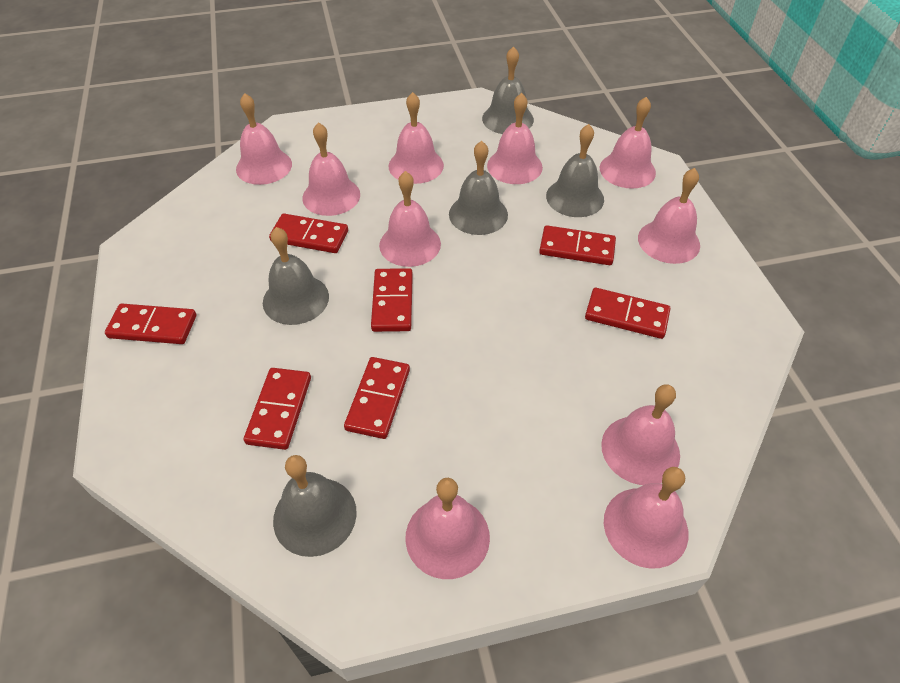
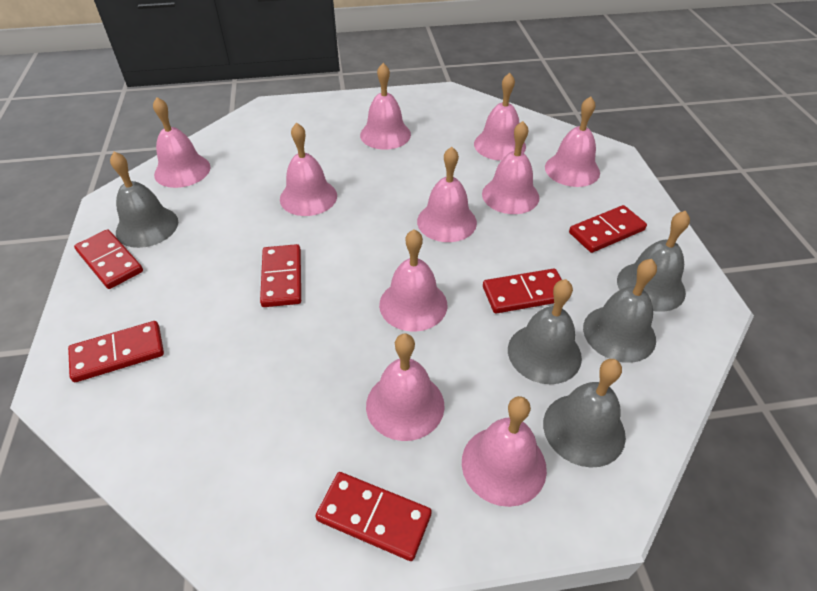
red domino: [105,303,196,344] [244,368,311,450] [269,213,348,253] [344,357,410,439] [371,268,413,332] [539,225,616,265] [585,288,670,339] = 7 -> [68,321,164,382] [74,229,143,289] [260,244,301,307] [315,472,432,561] [483,269,569,313] [569,205,647,253] = 6

